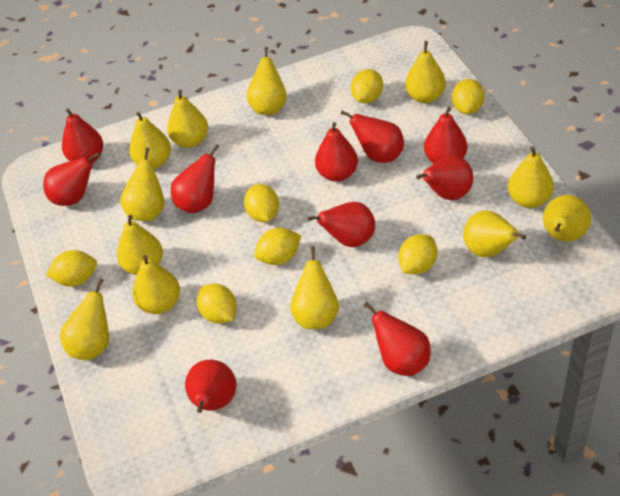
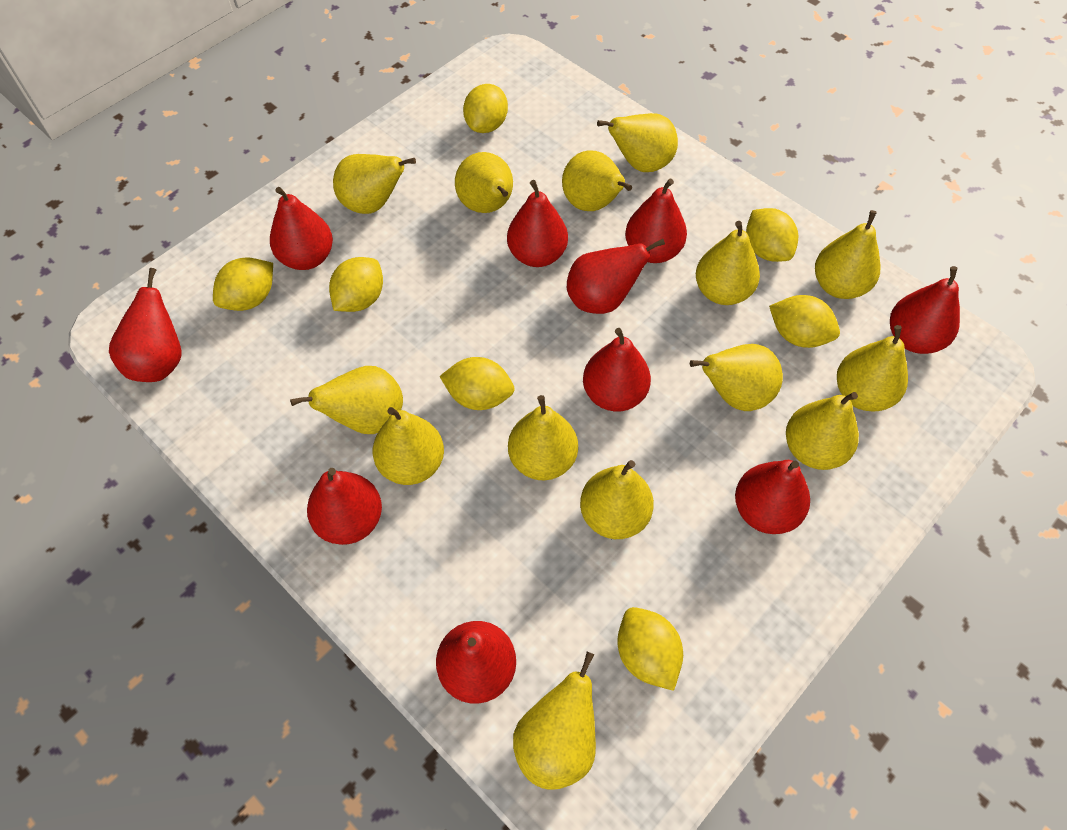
yellow pear: [60,278,109,360] [117,215,163,275] [120,148,164,221] [129,112,171,169] [132,255,180,314] [167,90,208,148] [247,47,287,115] [290,246,339,329] [405,41,446,103] [463,211,526,257] [508,146,554,208] [543,195,591,242] = 12 -> [290,366,403,434] [333,154,416,214] [373,407,444,485] [455,152,513,213] [508,395,578,480] [513,652,596,790] [562,150,632,211] [580,460,654,539] [597,113,678,172] [690,344,783,411] [696,221,760,305] [786,392,859,470] [815,210,880,299] [837,325,908,411] = 14

